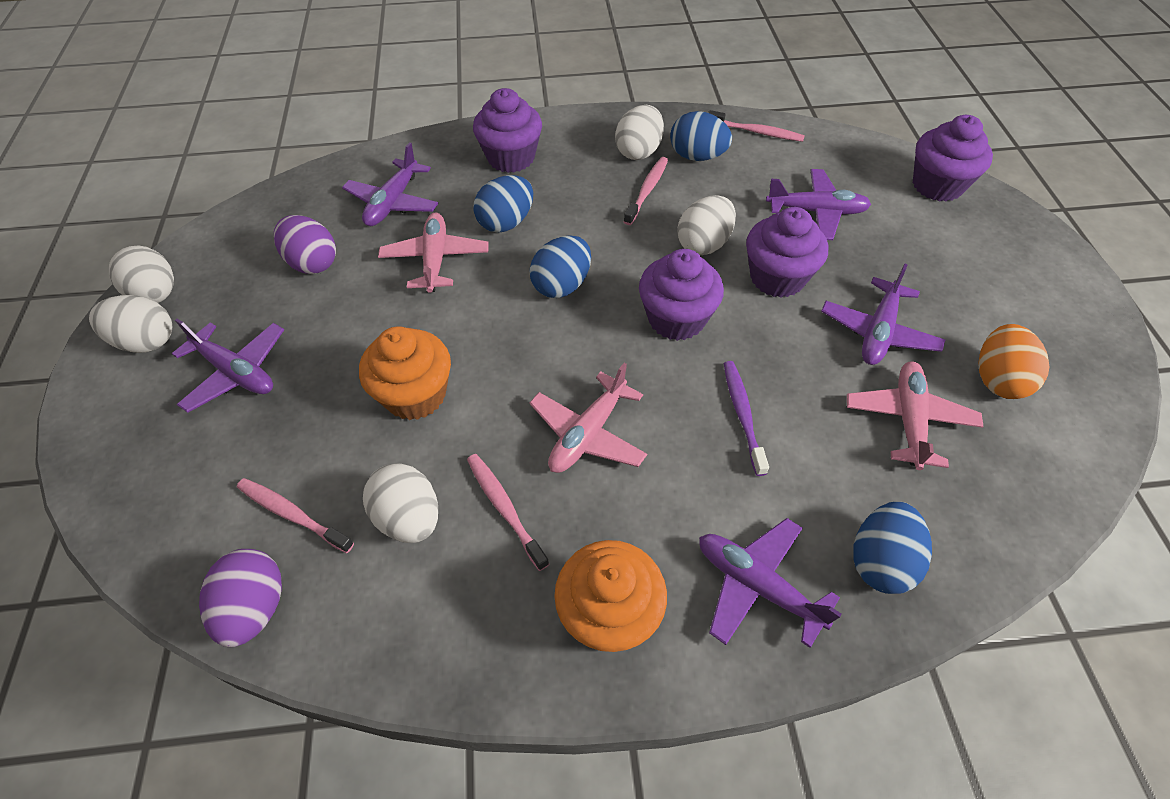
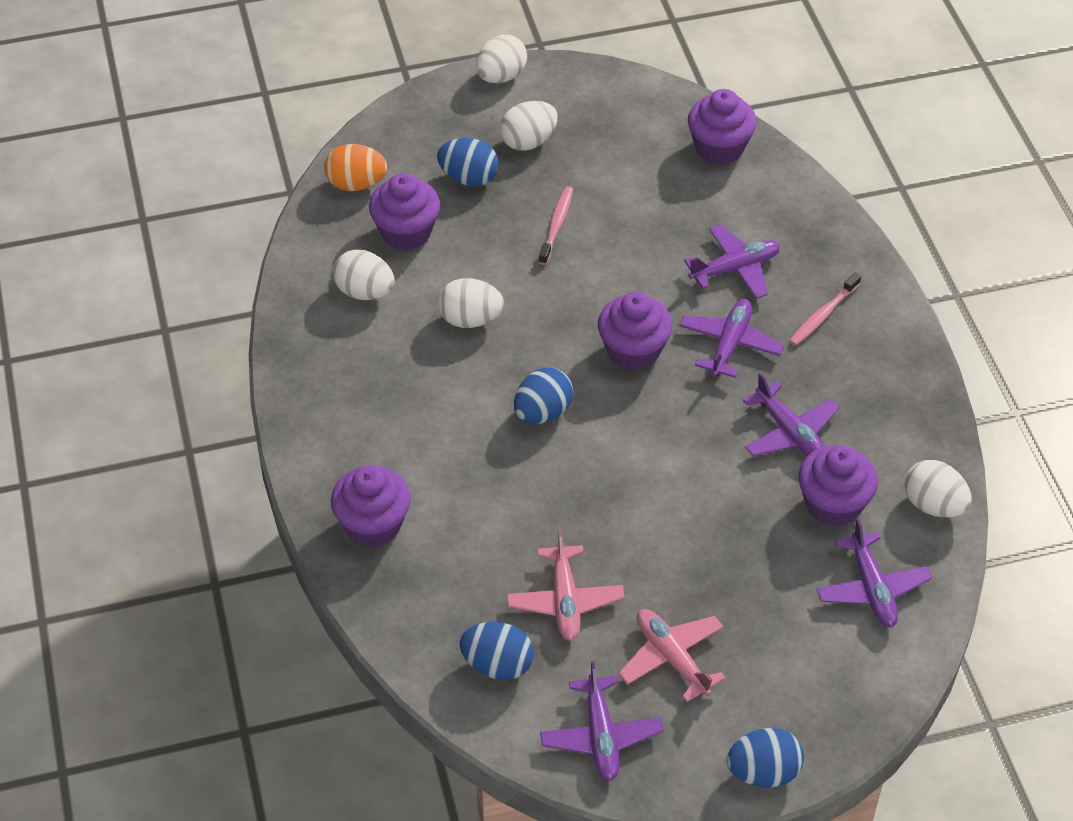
orange cupcake: [359,326,451,420] [554,540,667,652] = 2 -> none = 0
pink plane: [378,213,489,293] [529,363,647,473] [847,361,984,470] = 3 -> [507,529,625,641] [619,609,726,702] = 2
pink toothbrush: [237,478,354,553] [467,454,549,571] [624,157,668,225] [708,110,805,142] = 4 -> [539,186,573,265] [789,273,861,346] = 2
purple cupcake: [473,88,542,173] [639,249,724,341] [746,207,828,298] [913,115,993,202] = 4 -> [331,465,411,547] [369,173,440,251] [598,292,672,371] [688,89,757,165] [798,445,878,527] = 5
purple egg: [199,549,282,647] [274,215,336,274] = 2 -> none = 0
purple toothbrush: [724,361,769,476] = 1 -> none = 0

